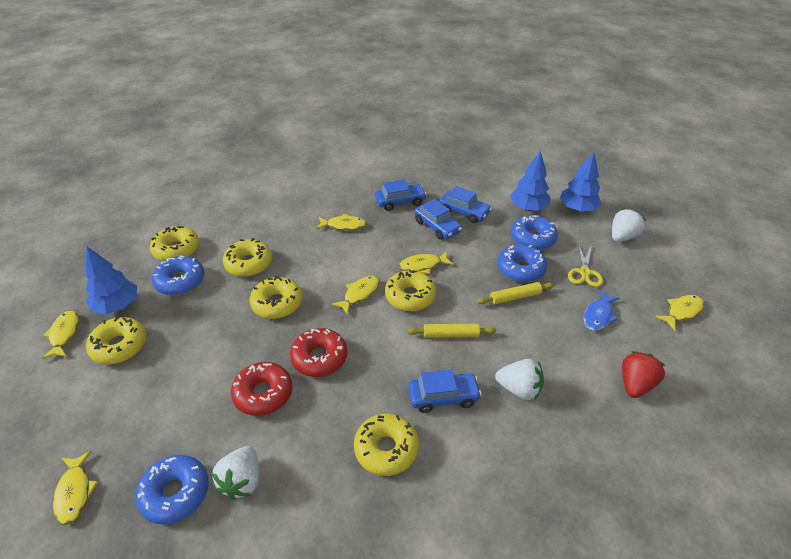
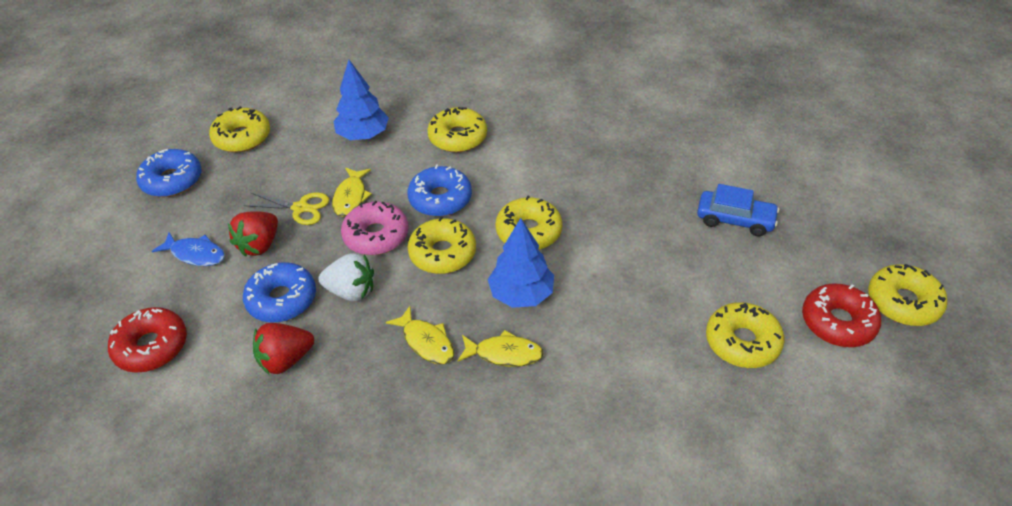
blue car: [375,180,427,211] [408,369,482,413] [414,199,462,240] [439,186,492,223] = 4 -> [697,184,780,236] = 1
blue donut: [135,455,209,524] [152,255,204,295] [497,244,547,282] [511,215,558,250] = 4 -> [136,149,202,197] [243,262,316,323] [408,164,472,217] = 3
blue tree: [85,247,137,314] [510,151,551,211] [560,152,601,212] = 3 -> [333,60,389,140] [488,218,554,308] = 2
pink donut: none = 0 -> [341,201,408,255] = 1
red strawberry: [622,351,665,398] = 1 -> [228,211,278,257] [253,323,314,374] = 2
white strawberry: [212,446,259,500] [495,359,544,400] [612,209,646,242] = 3 -> [318,253,374,302] = 1
yellow fish: [41,310,79,359] [53,451,98,525] [316,214,367,231] [331,276,380,315] [399,251,454,274] [655,295,704,331] = 6 -> [332,168,372,217] [386,306,454,364] [457,330,544,367] = 3
yellow rolling pin: [407,324,496,338] [477,282,554,305] = 2 -> none = 0

